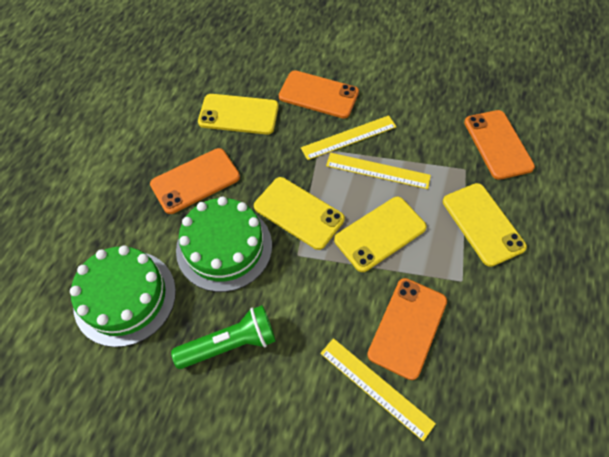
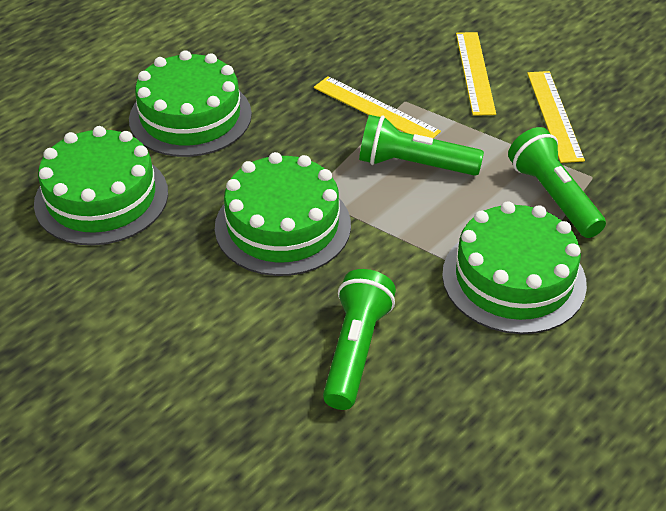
green cake: [70,246,176,347] [176,196,272,292] = 2 -> [34,126,168,245] [129,50,252,157] [215,152,351,276] [442,201,587,334] = 4
green flashlight: [171,305,276,369] = 1 -> [323,269,396,410] [359,115,484,176] [508,127,606,238] = 3
orange phone: [150,148,240,214] [279,71,359,118] [367,278,447,380] [464,110,535,180] = 4 -> none = 0
yellow phone: [198,94,279,135] [254,177,345,250] [334,197,427,272] [443,183,527,267] = 4 -> none = 0

